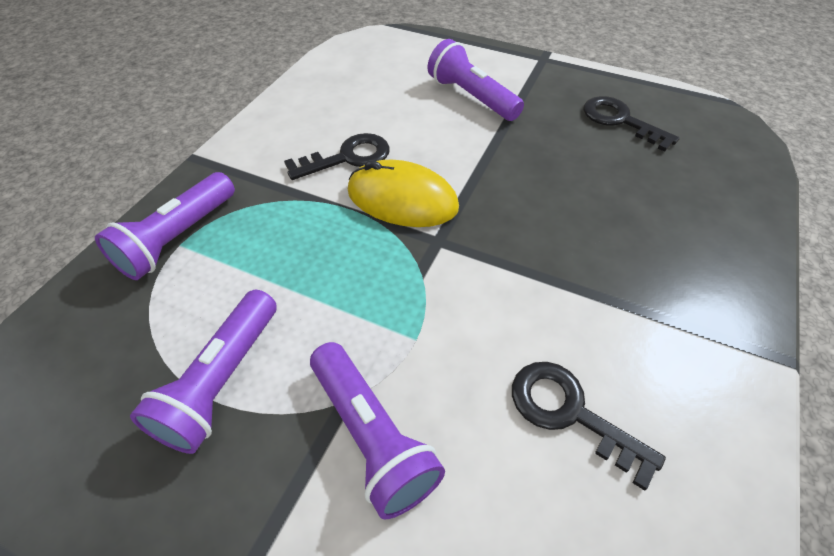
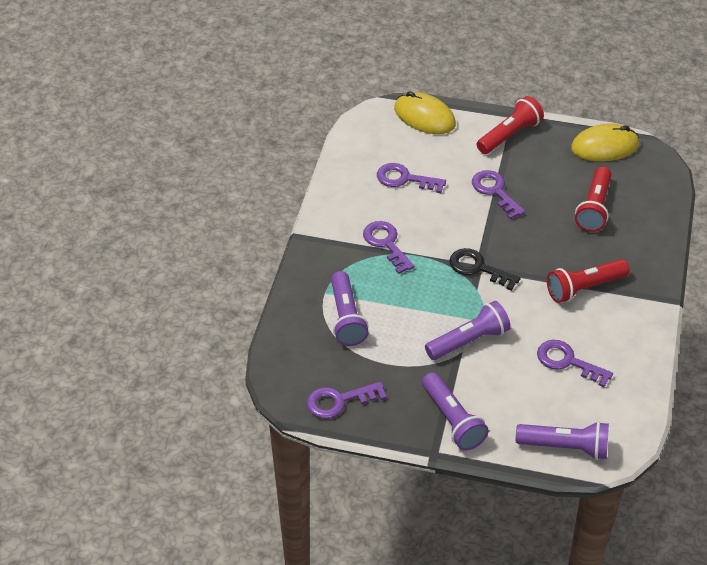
black key: [284,133,390,180] [512,362,666,491] [583,96,680,152] = 3 -> [449,248,520,291] = 1
purple key: none = 0 -> [307,382,387,419] [363,221,415,274] [377,163,446,193] [472,170,525,220] [537,340,613,387] = 5
red flashlight: none = 0 -> [477,96,544,154] [547,259,630,303] [575,166,612,232] = 3
yellow mouse: [348,160,459,227] = 1 -> [394,91,456,134] [571,123,639,162] = 2

